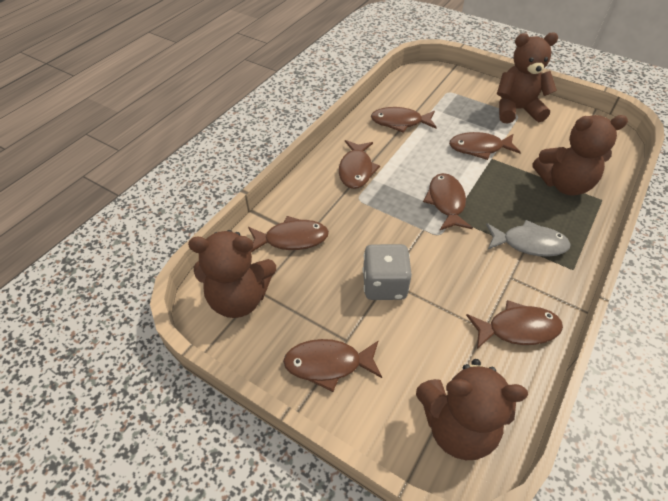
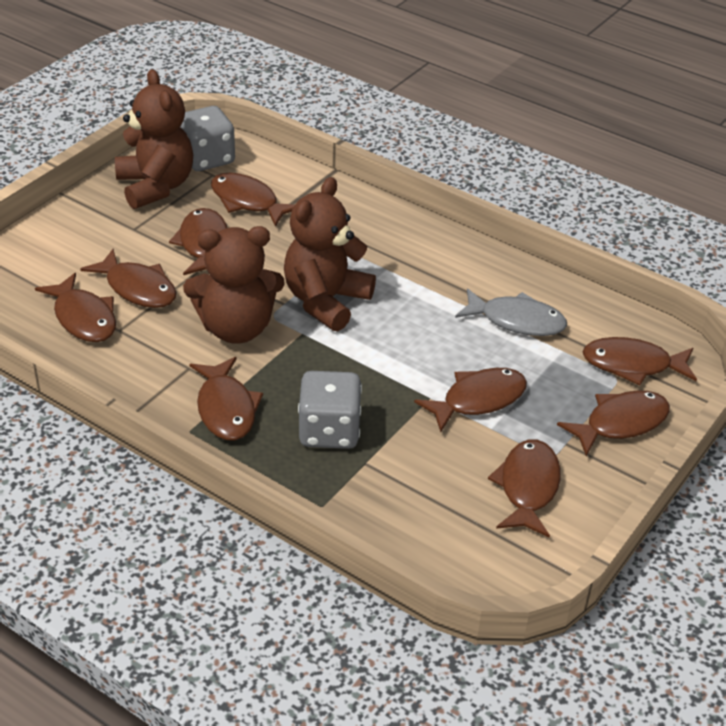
brown fish: [248,216,329,252] [283,339,382,392] [339,140,380,189] [371,107,437,133] [423,173,473,230] [449,132,521,160] [466,300,563,349] = 7 -> [35,273,116,342] [80,249,176,308] [169,208,227,275] [189,357,263,440] [211,173,295,227] [414,368,527,432] [488,439,561,538] [557,390,670,456] [583,337,697,386] = 9
brown teddy bear: [188,230,276,318] [416,359,528,460] [497,32,558,124] [532,115,628,196] = 4 -> [115,69,193,209] [183,226,285,344] [284,177,376,331] = 3
grey dice: [363,244,412,300] = 1 -> [180,106,235,171] [298,371,362,449] = 2

